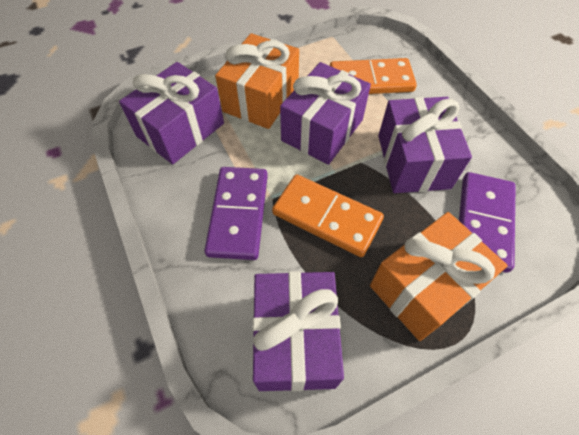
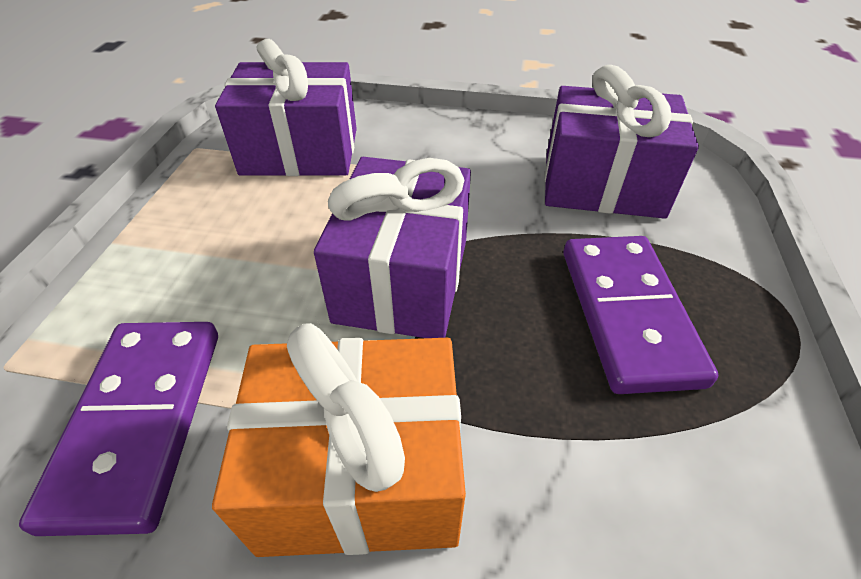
orange domino: [272,174,384,257] [330,58,417,94] = 2 -> none = 0
orange gift: [215,33,299,129] [370,212,508,341] = 2 -> [212,323,466,557] = 1
purple gift: [119,62,224,164] [252,271,344,391] [280,62,371,165] [378,97,472,193] = 4 -> [215,39,357,176] [314,157,471,338] [544,65,699,219] = 3

